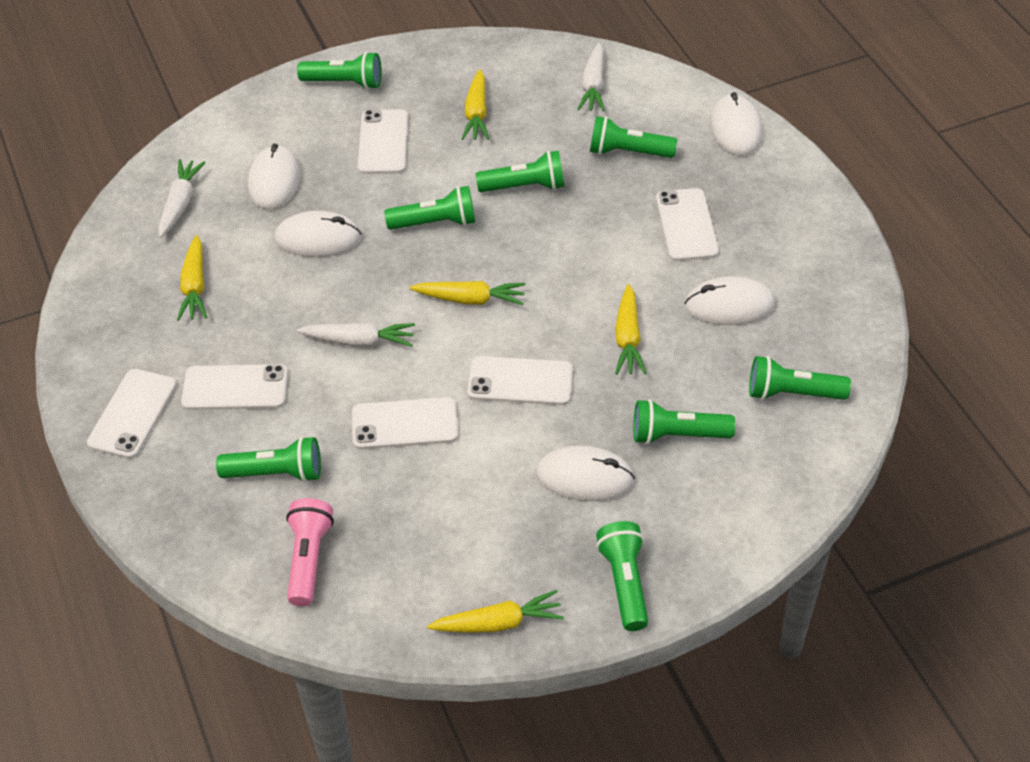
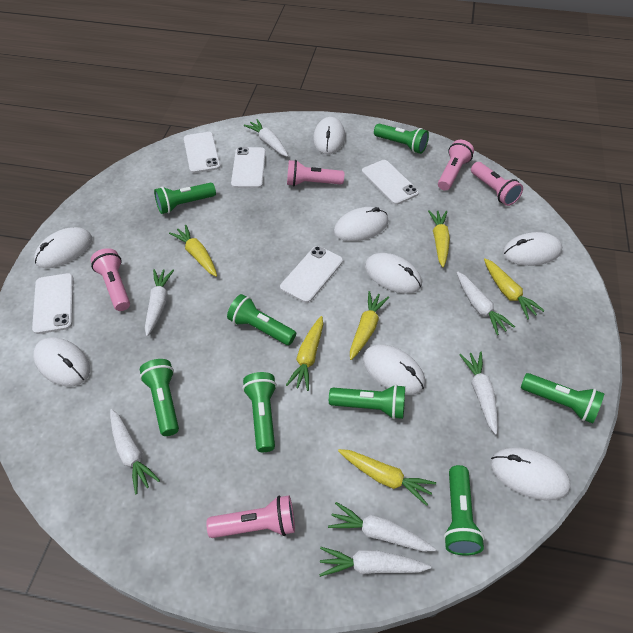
pink flashlight: [286,498,334,606] = 1 -> [91,248,130,311] [206,495,295,538] [287,160,344,186] [438,140,474,191] [471,162,523,206] = 5
white carrot: [158,159,206,238] [297,322,415,347] [577,43,605,112] = 3 -> [110,409,160,494] [145,269,174,336] [244,119,288,157] [319,547,431,577] [328,502,436,551] [457,271,515,335] [459,351,498,435] = 7
white mouse: [248,143,300,210] [274,211,362,257] [536,446,635,501] [684,276,775,325] [710,92,762,156] = 5 -> [33,337,90,386] [34,227,92,268] [313,117,345,154] [334,207,388,241] [363,344,425,395] [365,253,422,294] [491,447,571,501] [503,232,562,266] = 8
white phone: [87,369,176,459] [181,364,288,410] [352,397,458,450] [358,109,408,174] [467,356,573,405] [656,188,719,261] = 6 -> [32,273,74,334] [184,132,220,173] [231,147,266,188] [280,246,343,303] [362,160,419,205] = 5
yellow carrot: [177,235,207,321] [410,281,526,305] [427,590,564,633] [462,69,489,140] [615,284,646,374] = 5 -> [169,225,217,277] [286,316,323,391] [338,449,436,506] [350,291,389,360] [428,210,450,267] [484,258,545,319] = 6

